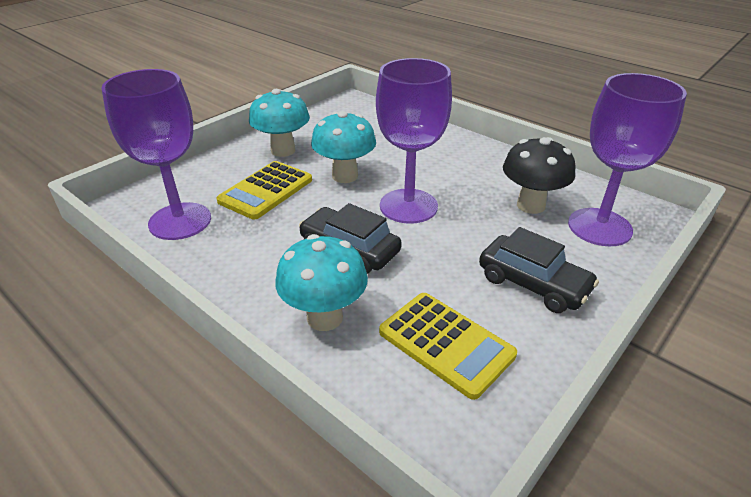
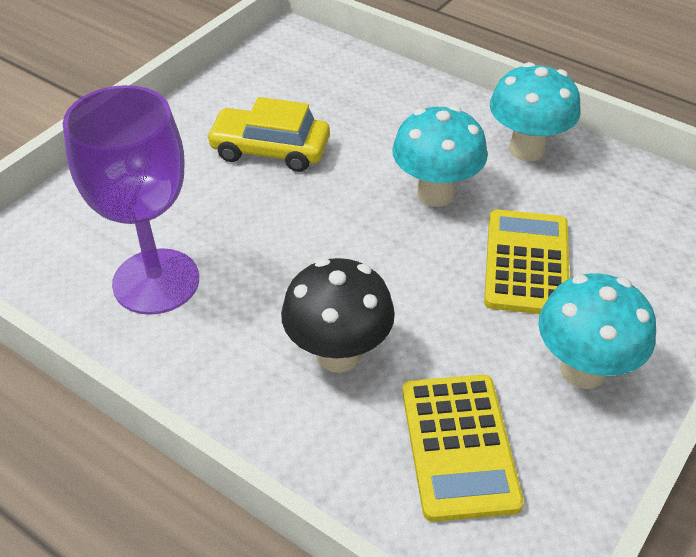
black car: [299,203,402,274] [479,227,599,313] = 2 -> none = 0
purple goblet: [101,69,211,240] [376,58,452,224] [568,73,687,247] = 3 -> [63,85,199,315] = 1
yellow car: none = 0 -> [206,97,330,172] = 1

